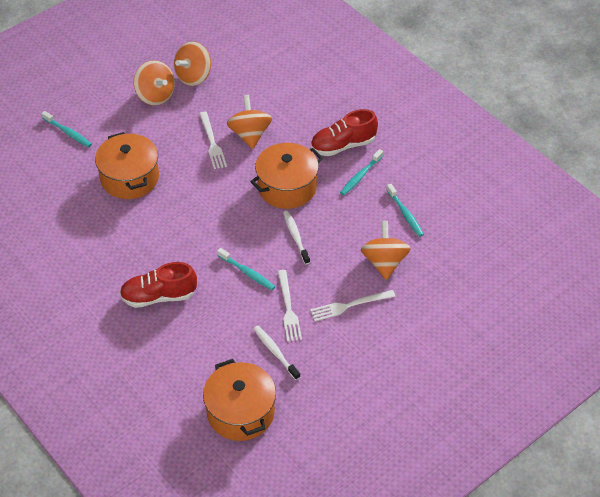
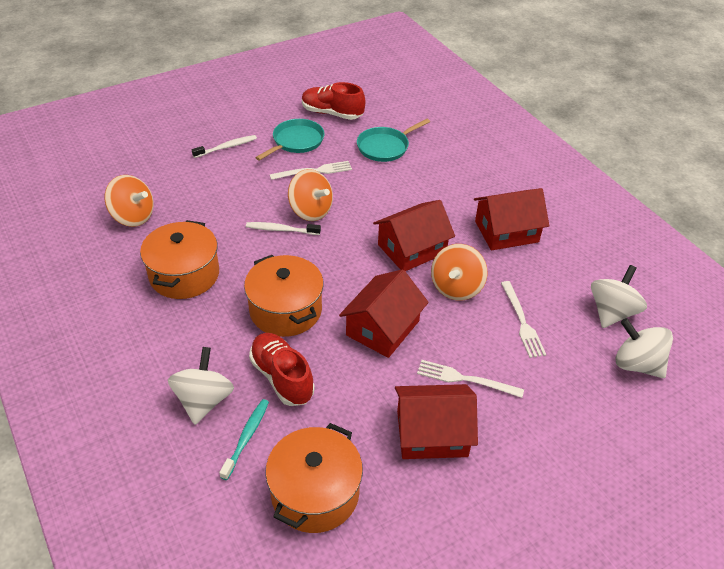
orange spinning top: [134,60,175,106] [174,41,211,86] [226,95,272,149] [361,221,411,280] = 4 -> [104,175,154,227] [288,169,333,221] [431,244,487,300] = 3
red house: none = 0 -> [339,269,429,358] [373,200,455,271] [395,384,478,459] [474,188,549,250] = 4
turquoise pan: none = 0 -> [255,119,325,161] [357,119,430,162] = 2
turquoise toothbrush: [41,111,92,147] [217,248,275,290] [340,149,383,195] [386,184,424,237] = 4 -> [219,399,269,480] = 1
white spinning top: none = 0 -> [168,347,234,425] [591,265,647,328] [615,318,673,378] = 3

